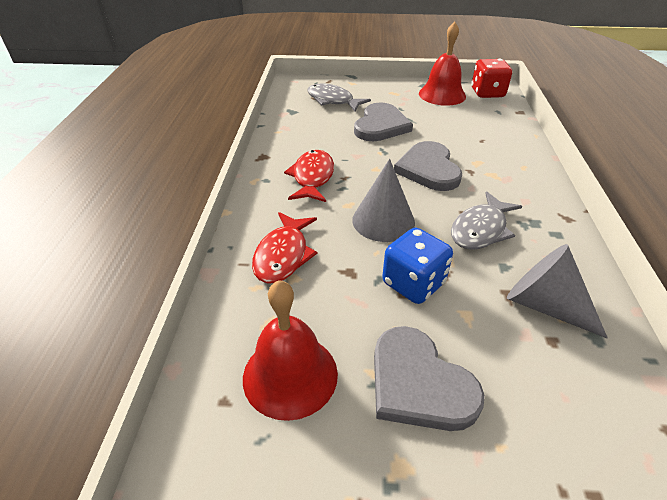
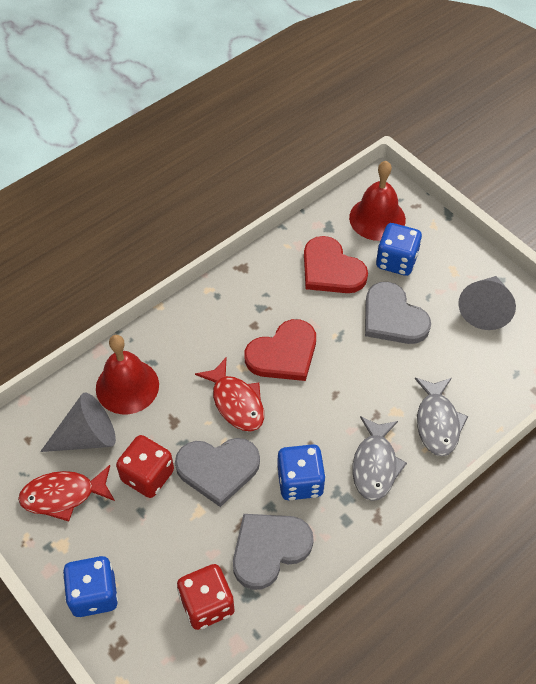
blue dice: [382,227,453,304] = 1 -> [63,556,118,617] [277,444,326,500] [376,223,422,276] = 3
red dice: [471,59,512,98] = 1 -> [116,435,174,498] [177,564,235,630] = 2
red heart: none = 0 -> [244,319,316,381] [304,236,368,293] = 2

